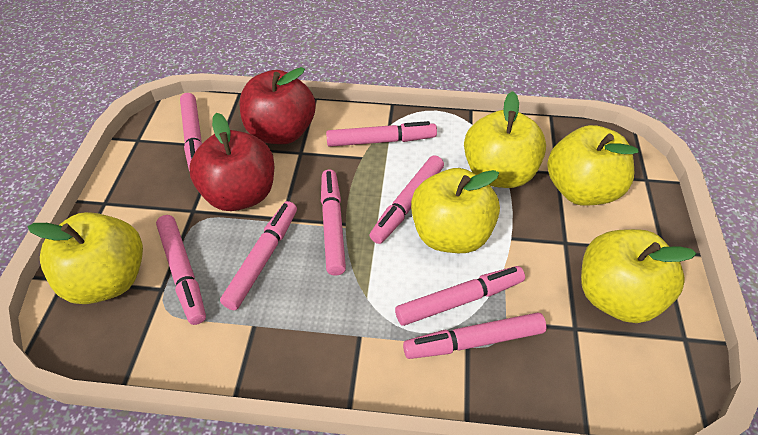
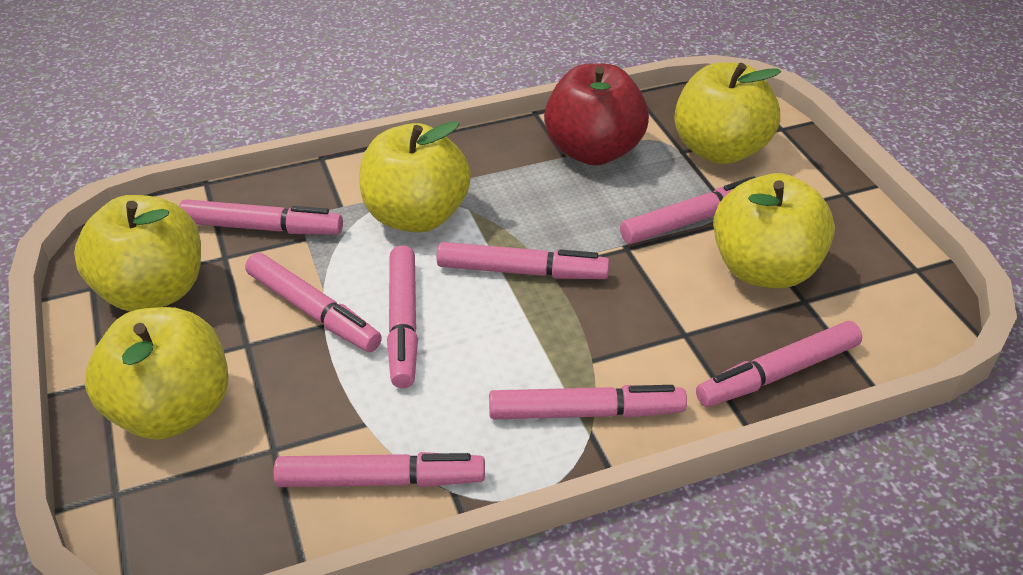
red apple: [189,113,274,211] [239,67,316,144] = 2 -> [544,63,649,165] = 1

